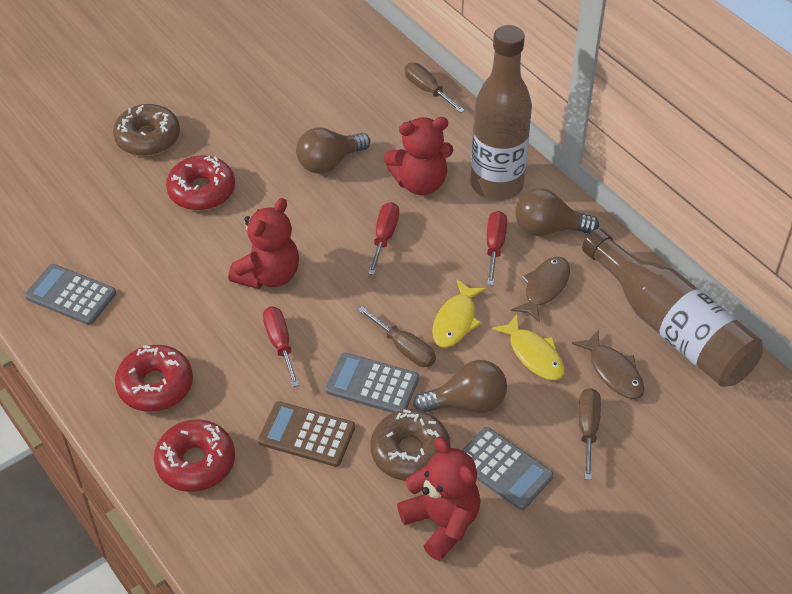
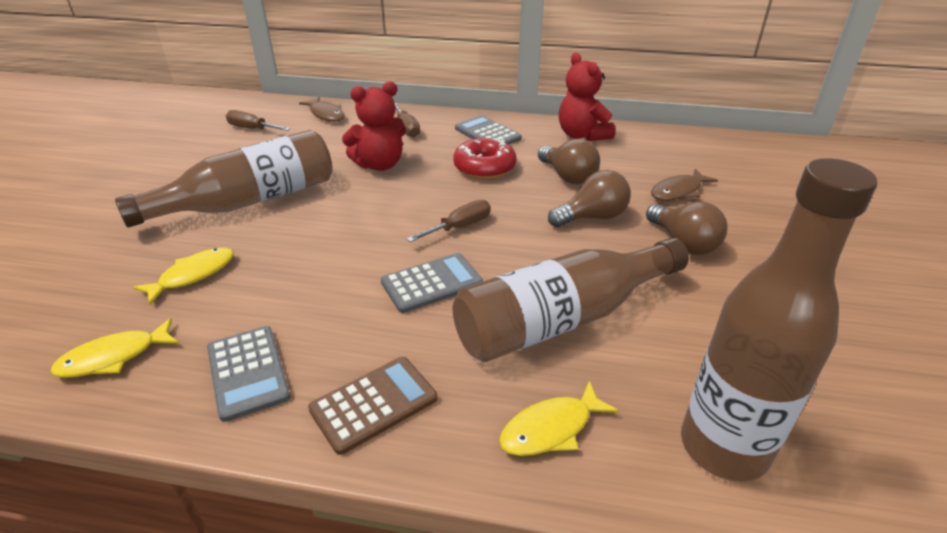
brown bottle: [470,25,532,200] [582,229,763,387] = 2 -> [115,130,333,227] [453,238,689,362] [681,158,877,482] = 3
brown donut: [113,104,180,156] [370,409,451,481] = 2 -> none = 0
red donut: [115,345,193,412] [154,419,235,492] [166,156,235,210] = 3 -> [453,138,517,179] = 1
red screwdriver: [263,306,299,387] [368,202,399,275] [487,211,507,285] = 3 -> none = 0
red teddy bear: [228,198,299,289] [384,117,453,195] [397,437,480,561] = 3 -> [342,81,406,171] [559,53,615,141] = 2
yellow fish: [432,280,486,347] [492,314,565,380] = 2 -> [50,318,179,378] [133,247,234,305] [499,381,619,456] = 3

